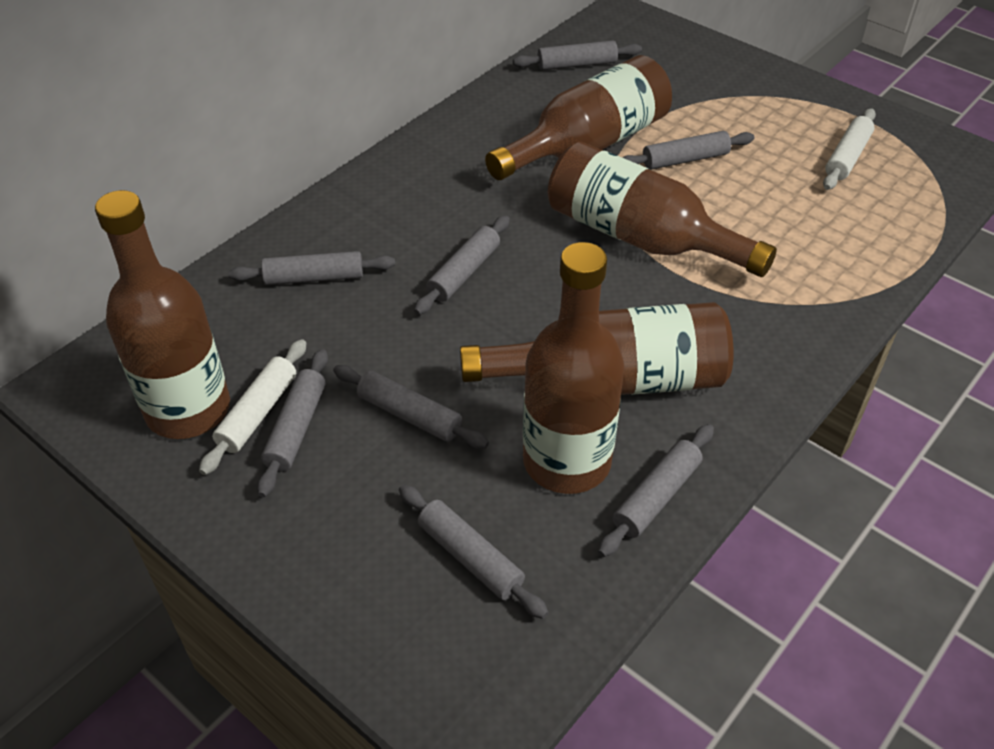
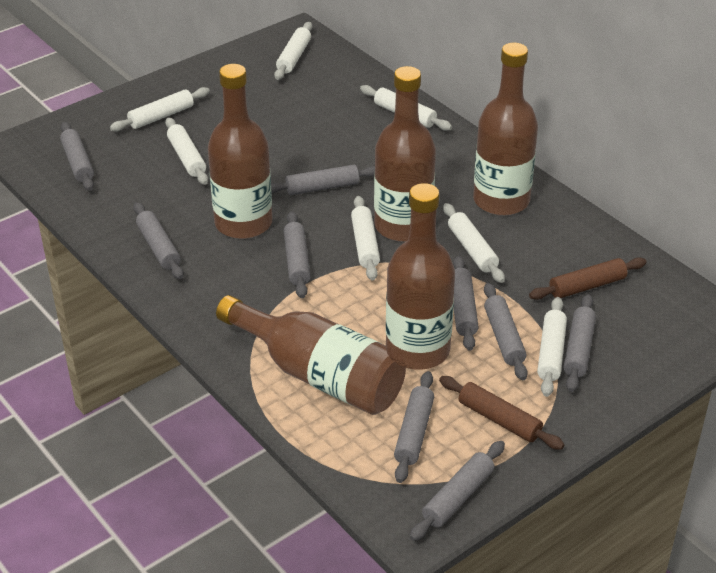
brown rolling pin: none = 0 -> [439,376,564,450] [529,257,646,300] = 2
grey rolling pin: [229,251,395,285] [257,349,328,497] [333,365,489,449] [399,485,548,619] [414,216,510,315] [513,40,642,70] [598,424,714,557] [622,131,754,170] = 8 -> [60,122,94,191] [133,202,184,280] [271,165,375,195] [284,211,311,298] [394,371,434,483] [410,441,505,541] [453,256,479,351] [484,283,528,380] [564,294,596,392] = 9
white rolling pin: [199,339,307,475] [823,108,876,190] = 2 -> [110,87,210,132] [165,117,208,185] [274,22,312,80] [351,196,380,281] [360,85,452,131] [443,203,505,283] [537,297,567,397] = 7

